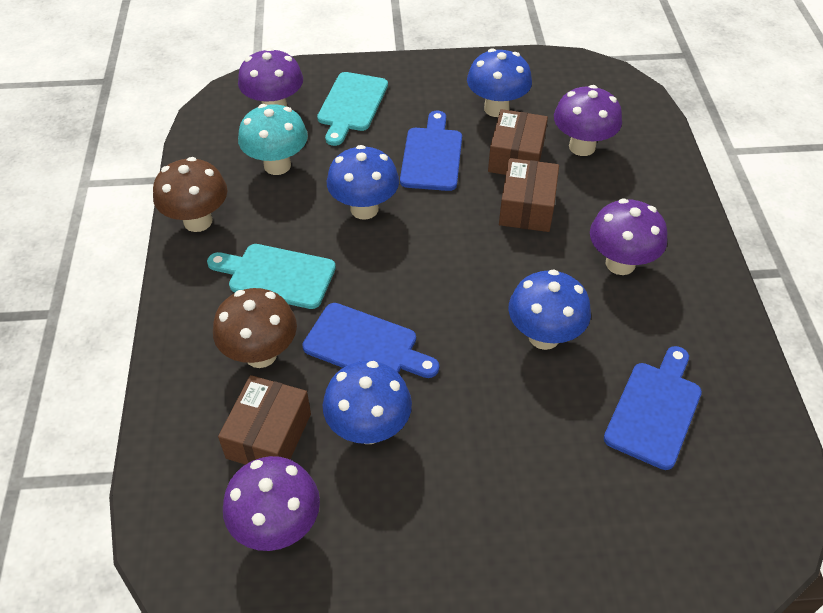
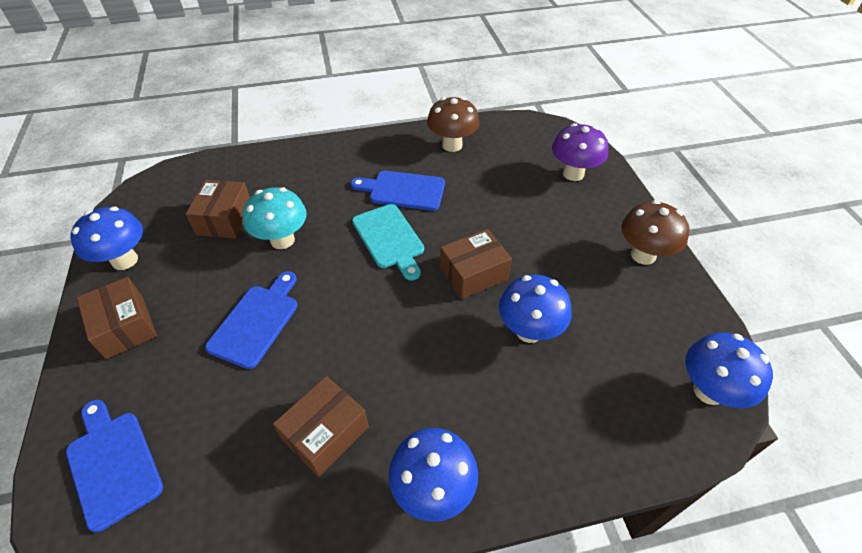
brown box: [218,375,311,465] [488,109,548,175] [499,158,559,232] = 3 -> [77,277,157,359] [186,180,250,239] [273,376,369,477] [440,229,512,299] = 4
purple mushroom: [223,456,320,551] [238,48,303,107] [554,85,622,156] [590,199,667,275] = 4 -> [552,123,608,181] = 1
turquoise cutting board: [207,244,336,309] [317,72,388,146] = 2 -> [352,204,424,280] = 1

